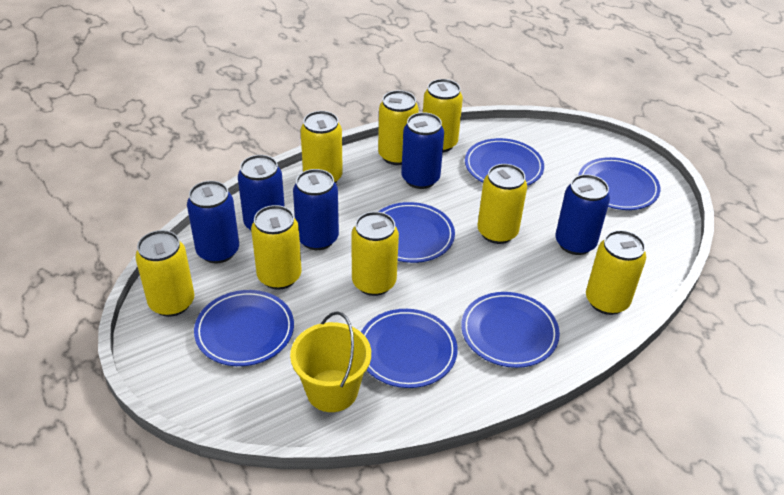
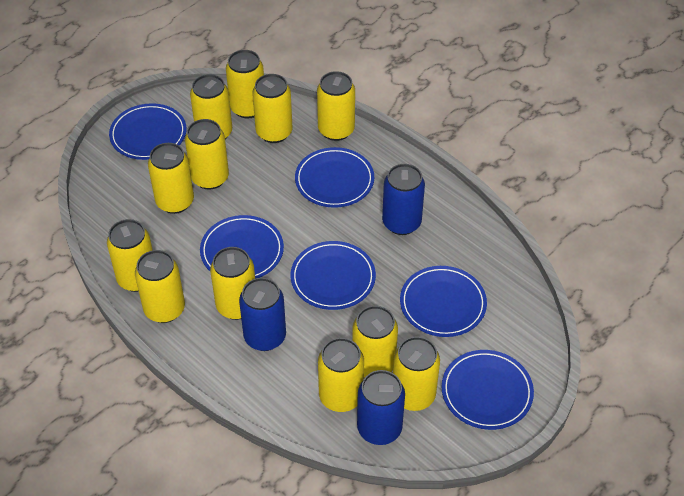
blue can: [187,181,239,264] [238,155,285,230] [293,169,339,250] [401,112,444,189] [555,174,610,255] = 5 -> [239,278,286,351] [357,370,405,445] [382,164,425,235] = 3
yellow bucket: [290,311,371,412] = 1 -> none = 0
yellow can: [135,230,195,317] [251,205,302,290] [301,111,343,183] [351,211,399,296] [378,90,419,165] [423,79,463,152] [477,164,527,244] [586,230,646,315] = 8 -> [107,219,153,292] [135,250,185,323] [148,143,194,214] [185,119,229,190] [190,74,232,139] [210,247,255,320] [226,50,264,119] [252,74,293,143] [317,71,355,141] [318,338,364,412] [352,306,398,377] [393,336,440,411] = 12

